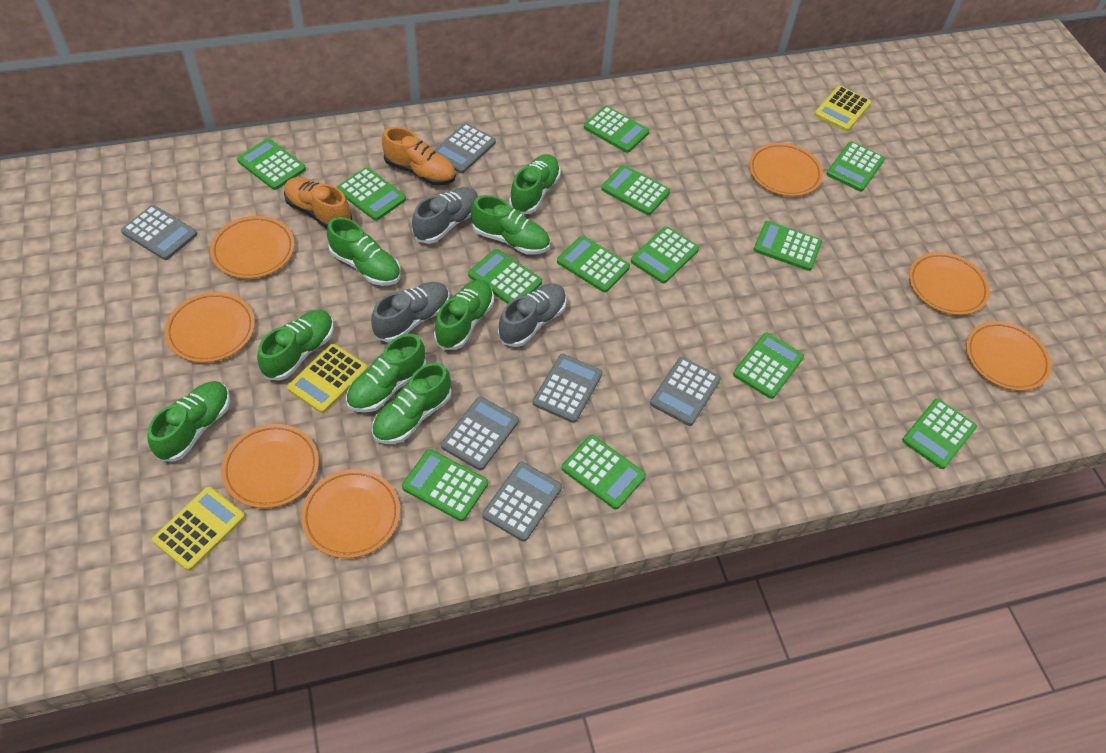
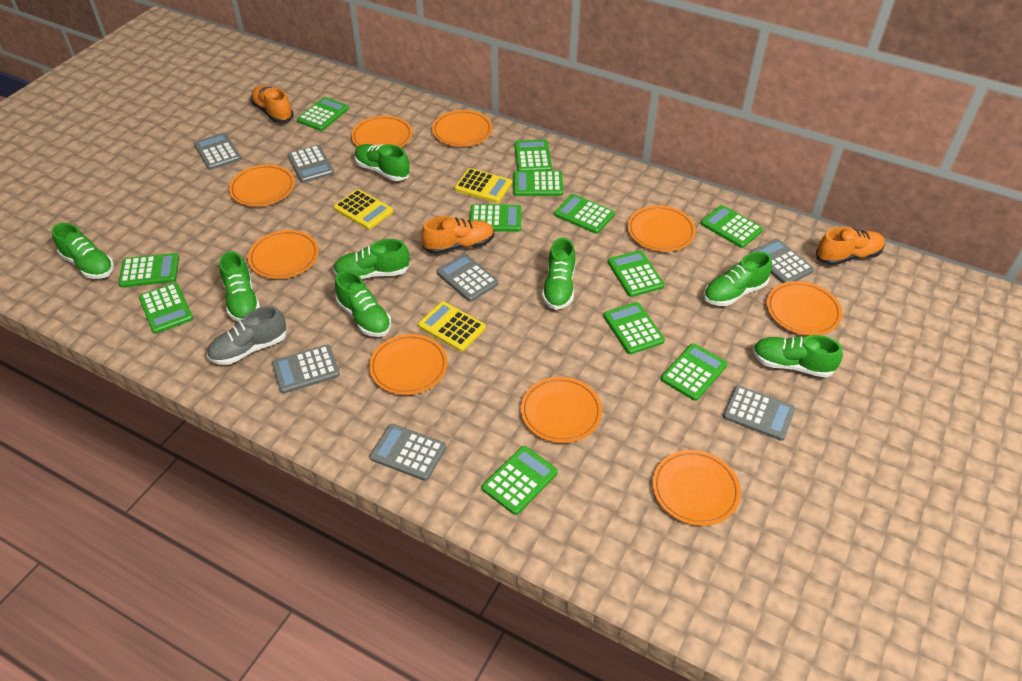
green calculator: [237,139,306,190] [336,167,406,221] [402,449,488,521] [468,249,542,304] [557,236,630,292] [562,435,646,509] [584,106,649,153] [601,165,670,215] [631,226,699,283] [733,333,804,399] [754,221,822,271] [827,142,885,192] [902,399,977,469] = 13 -> [119,253,179,288] [139,283,193,334] [297,97,349,131] [470,204,522,232] [482,446,558,515] [513,171,563,196] [514,139,552,171] [554,194,615,234] [603,302,665,354] [608,250,664,297] [661,343,727,401] [701,205,763,248] = 12
grey calculator: [121,205,197,260] [434,123,496,173] [441,397,519,470] [482,462,562,542] [533,354,603,423] [650,357,721,426] = 6 -> [194,133,241,170] [272,345,340,394] [288,145,334,183] [370,424,446,481] [436,254,499,302] [723,385,796,441] [750,239,814,283] = 7
grey shoe: [371,282,449,343] [412,187,478,244] [498,283,566,347] = 3 -> [207,306,287,365] = 1
orange plate: [165,292,255,363] [210,216,295,279] [221,424,319,508] [301,469,400,558] [749,143,823,196] [909,252,990,315] [966,321,1051,391] = 7 -> [229,164,295,207] [248,230,319,279] [351,115,413,148] [369,334,448,395] [432,110,493,147] [521,377,602,443] [628,205,696,252] [652,450,741,526] [766,281,842,336] = 9
orange shoe: [284,177,352,228] [382,127,456,185] = 2 -> [251,86,294,123] [421,216,494,254] [816,227,885,265] = 3

